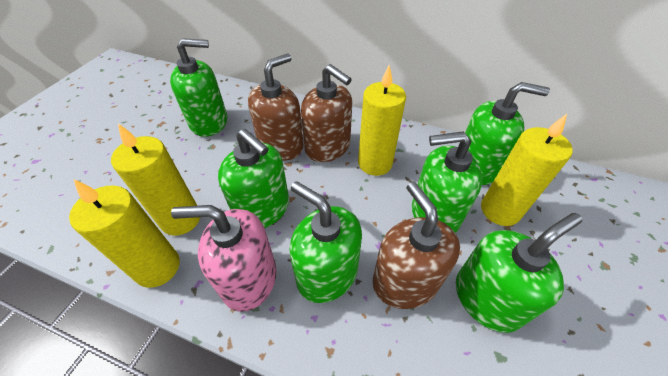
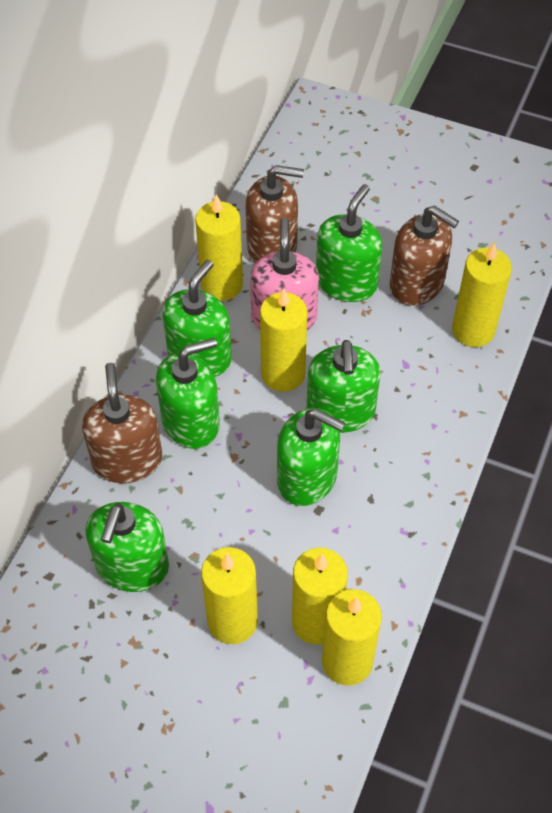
yellow candle: [69,179,180,288] [111,124,200,236] [358,65,406,176] [481,114,573,226] = 4 -> [195,194,243,301] [201,547,258,644] [260,288,308,392] [292,548,348,645] [322,589,382,685] [452,242,512,347] = 6

